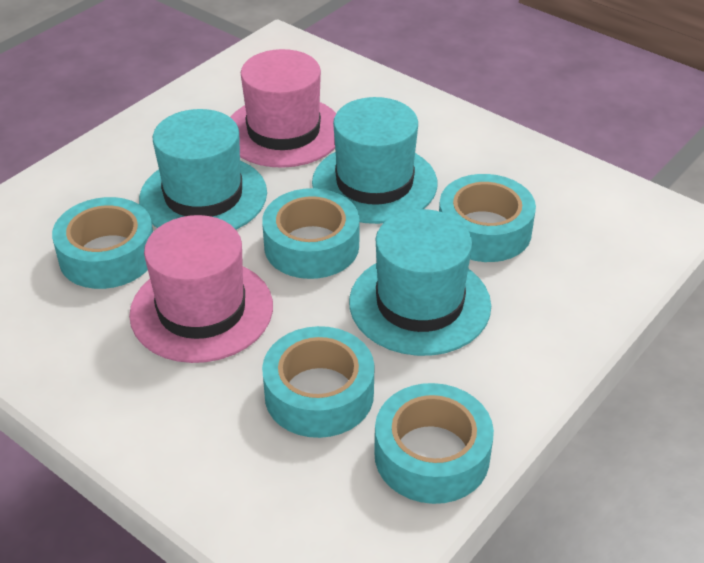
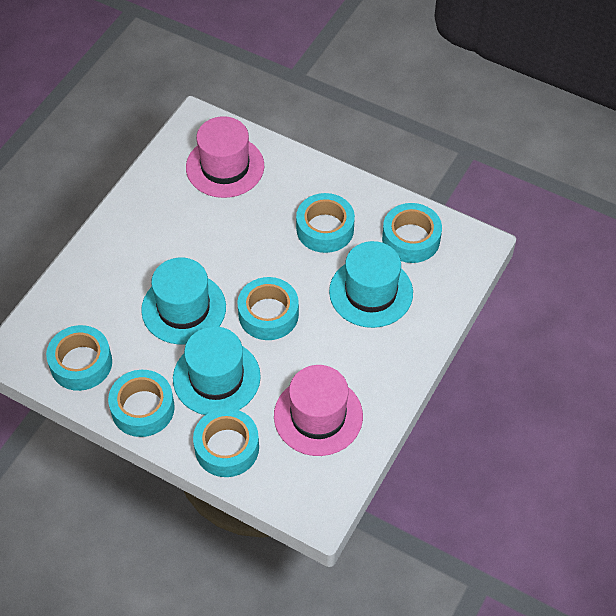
turquoise tape: [52,197,153,289] [262,188,360,279] [262,326,375,438] [374,383,494,504] [439,174,536,262] = 5 -> [46,325,112,391] [108,370,175,437] [193,408,259,477] [238,277,299,340] [296,193,355,253] [382,203,442,263] = 6

